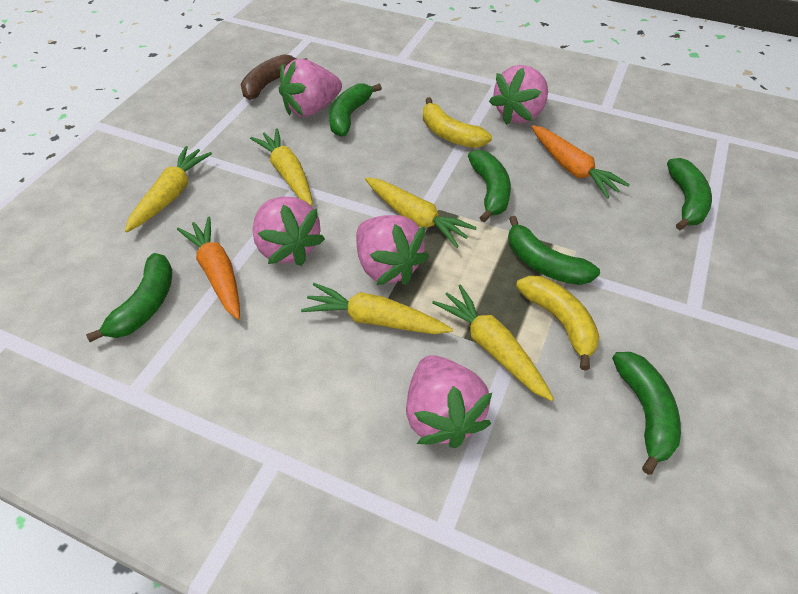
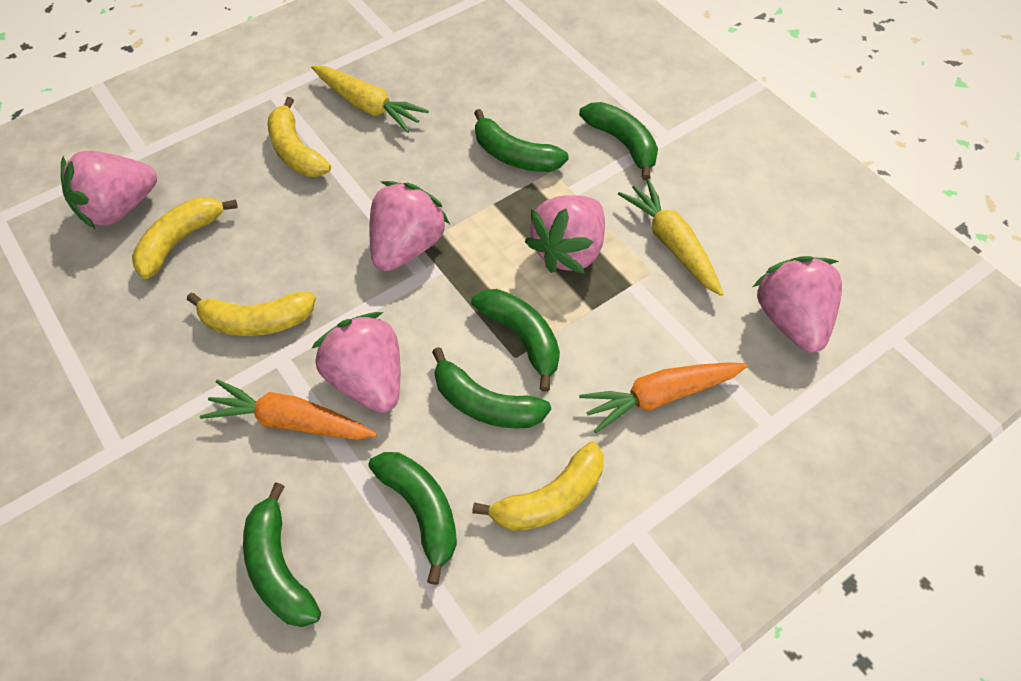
brown banana: [241,54,308,100] = 1 -> none = 0
yellow banana: [423,97,492,148] [516,276,599,370] = 2 -> [132,197,238,279] [187,292,316,336] [268,97,331,177] [472,442,604,531] = 4
yellow carrot: [125,146,212,232] [250,128,313,206] [301,283,453,334] [365,177,477,248] [432,284,554,401] = 5 -> [311,65,429,133] [618,179,724,296] = 2

